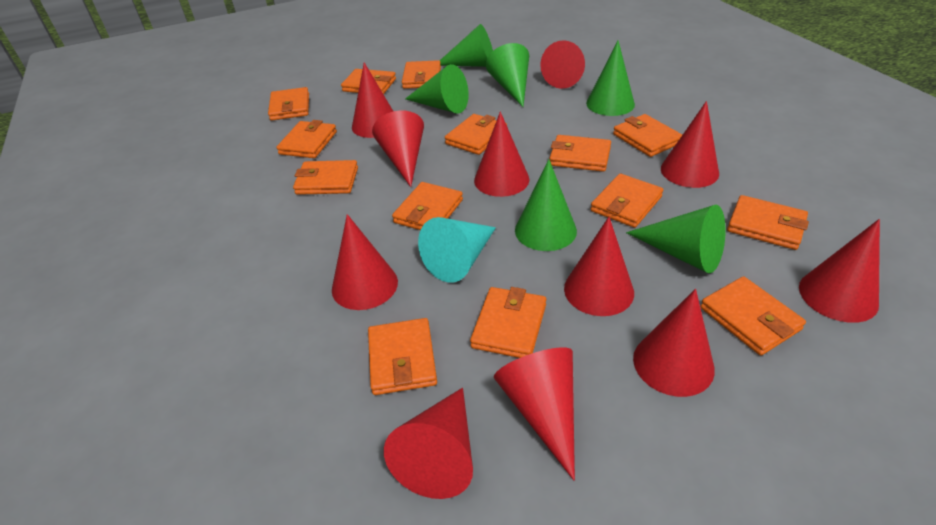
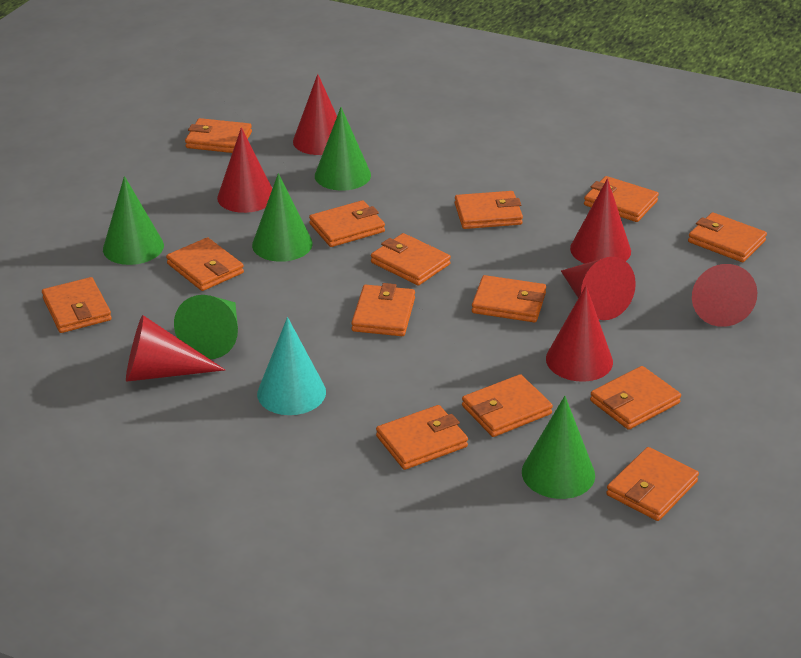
green cone: [405,64,469,114] [440,24,493,67] [486,43,529,107] [515,159,577,251] [586,40,635,116] [626,205,726,273] = 6 -> [103,176,164,265] [174,295,238,359] [252,173,313,262] [315,107,371,191] [522,396,595,499] = 5
red cone: [332,214,398,310] [352,63,393,138] [372,111,424,187] [384,388,473,499] [474,112,530,197] [494,347,575,481] [540,40,585,89] [564,217,634,316] [633,289,715,397] [661,101,719,188] [799,219,880,323] = 11 -> [126,315,225,382] [217,127,272,213] [293,74,337,155] [546,286,613,382] [561,257,636,320] [570,178,631,264] [692,264,757,327] = 7

